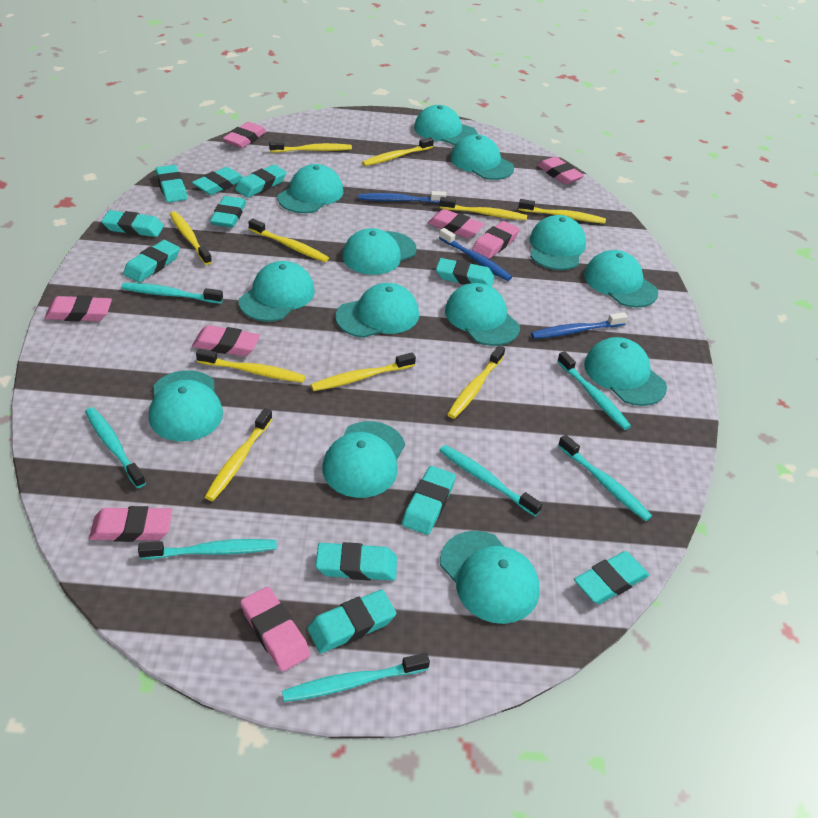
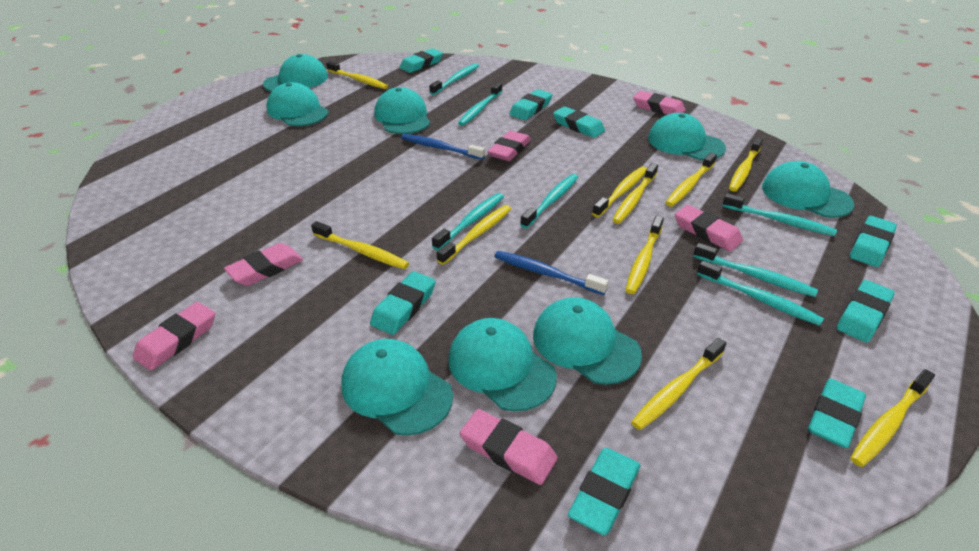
blue toothbrush: [358,191,446,203] [439,228,512,281] [531,312,628,339] = 3 -> [401,134,485,160] [494,251,609,295] = 2
pink eraser: [44,295,112,321] [89,506,172,542] [192,325,260,356] [223,122,267,148] [240,587,311,672] [428,209,484,238] [472,221,520,259] [537,157,584,184] = 8 -> [133,302,215,370] [224,243,303,286] [460,409,557,485] [487,131,531,161] [633,91,686,115] [675,205,743,252] = 6
turquoise cap: [149,370,223,441] [239,261,315,322] [278,164,343,213] [322,421,405,498] [335,283,419,338] [342,228,417,275] [414,105,478,145] [440,531,540,624] [445,283,520,346] [451,134,514,180] [530,215,586,270] [584,250,658,308] [584,337,667,406] = 13 -> [263,54,328,92] [266,82,329,126] [341,339,453,436] [374,87,430,134] [448,318,557,411] [533,297,642,385] [648,113,726,160] [762,161,854,218] = 8
turquoise eraser: [101,210,164,237] [123,240,180,283] [156,165,187,202] [192,167,244,195] [210,196,246,228] [235,165,287,198] [307,590,396,653] [316,542,397,581] [402,466,456,535] [436,258,495,287] [574,551,649,604] = 11 -> [370,271,436,335] [400,48,443,73] [509,89,553,120] [553,106,605,138] [568,448,640,535] [808,378,866,448] [837,280,895,342] [850,216,897,267] = 8

